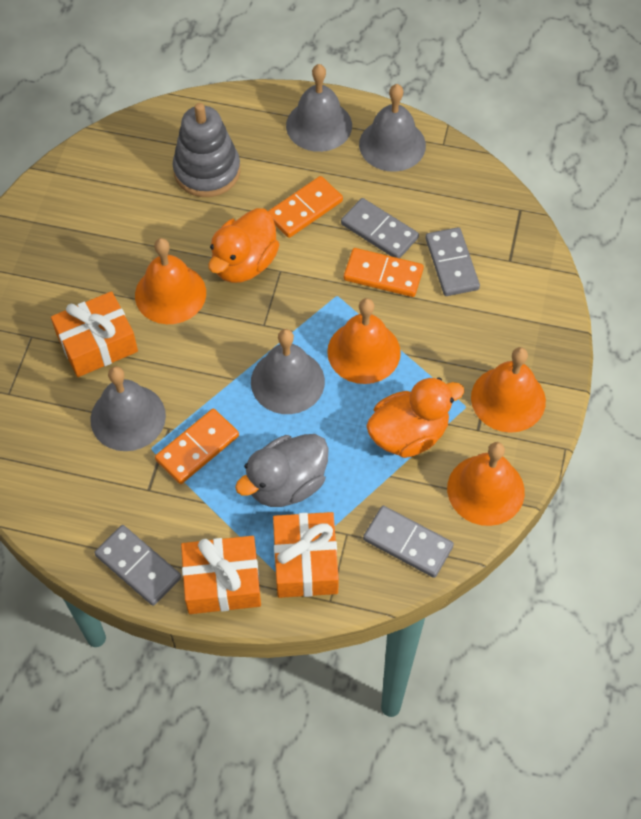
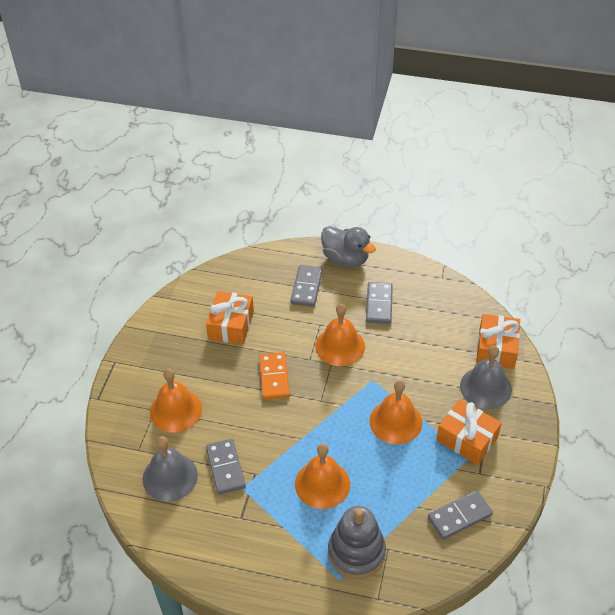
grey bell: [90,366,166,451] [251,329,325,414] [286,64,352,152] [359,84,426,172] = 4 -> [143,436,198,501] [460,346,512,409] = 2
orange domino: [155,408,239,484] [268,176,343,238] [344,248,424,297] = 3 -> [259,352,290,400] = 1
orange duck: [208,208,279,283] [366,377,465,458] = 2 -> none = 0

